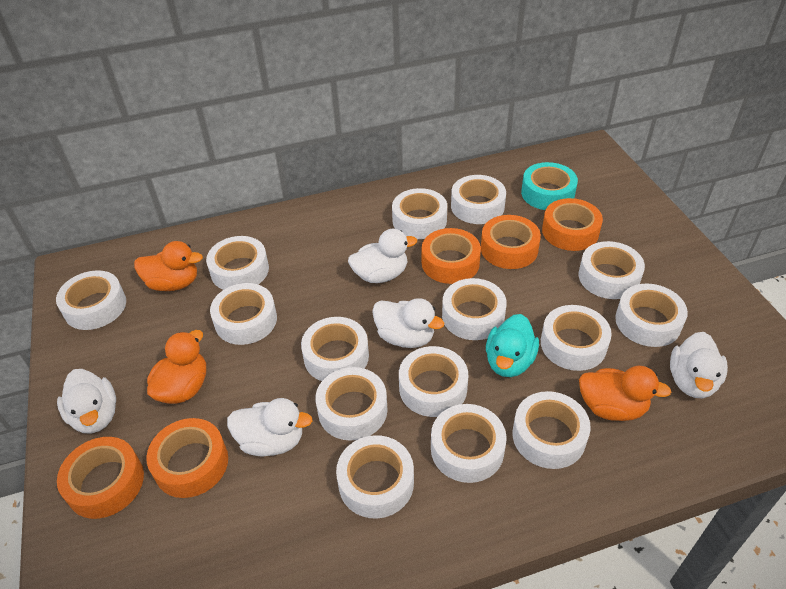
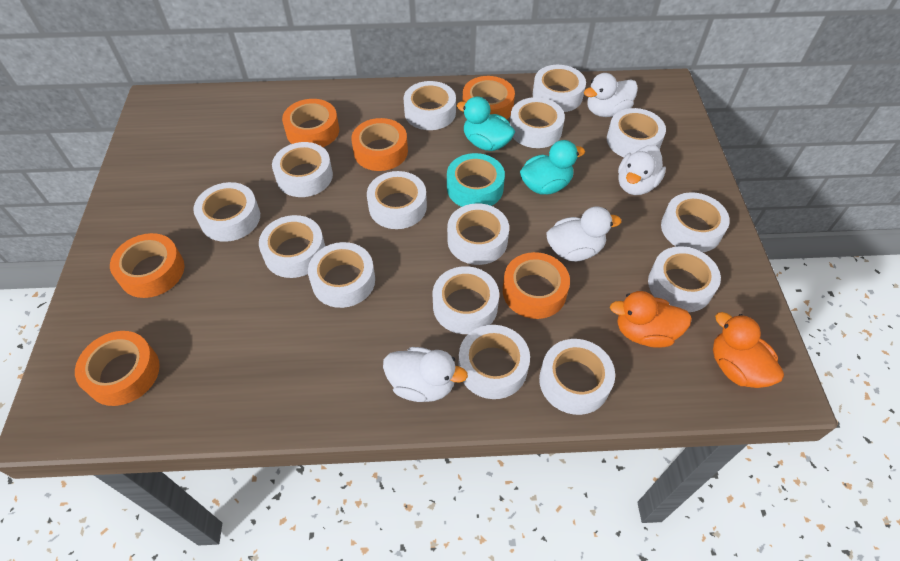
orange duck: [134,241,203,291] [147,330,206,404] [579,366,671,421] = 3 -> [610,291,692,348] [713,312,784,388] = 2
orange tape: [57,437,144,519] [146,418,228,498] [422,228,481,284] [481,215,541,269] [542,198,603,251] = 5 -> [75,331,160,406] [110,233,184,298] [282,99,339,147] [351,118,408,171] [463,76,515,119] [503,252,570,319] = 6
turquoise duck: [486,314,539,377] = 1 -> [457,96,515,151] [520,140,585,194] = 2
white duck: [57,369,116,434] [227,398,312,456] [348,229,417,283] [372,298,444,348] [670,332,728,398] = 5 -> [383,347,468,402] [546,206,621,262] [584,73,638,117] [618,145,666,195] = 4

